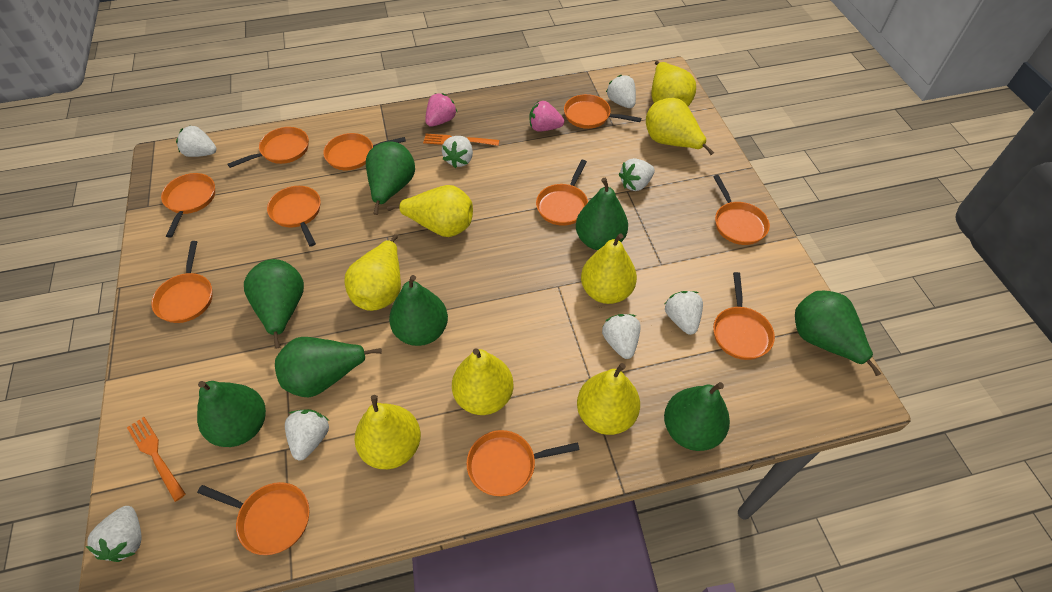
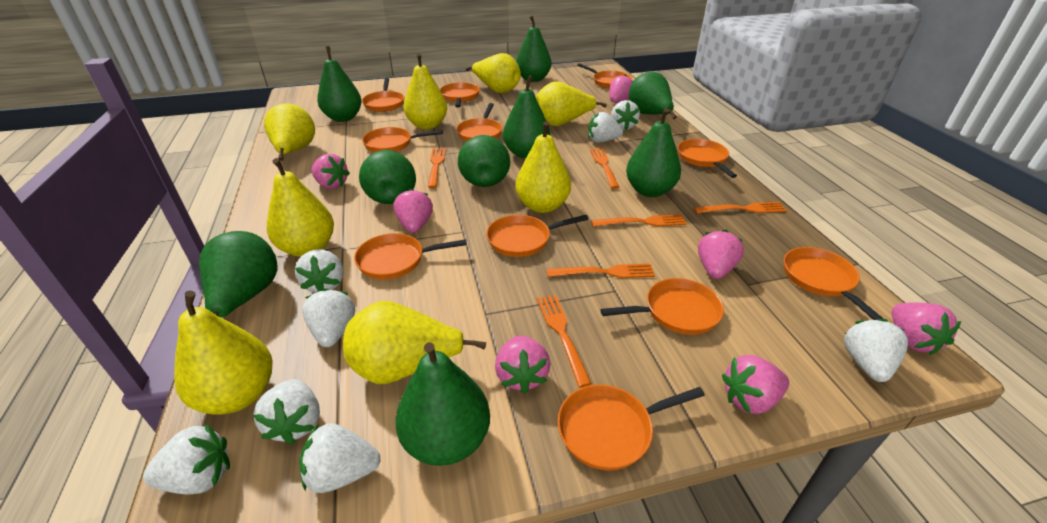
green pear: [197,381,266,447] [244,259,304,349] [275,337,382,397] [366,141,415,215] [389,275,448,346] [576,178,628,250] [664,382,730,451] [795,291,881,376] = 8 -> [199,231,278,317] [317,46,362,122] [359,150,416,204] [395,342,490,466] [458,135,510,187] [503,76,550,158] [516,16,552,82] [626,108,681,197] [629,72,677,119] = 9
orange fork: [127,417,186,502] [423,134,499,146] = 2 -> [428,148,446,188] [537,295,592,388] [547,264,655,278] [590,148,619,189] [591,214,687,227] [694,202,787,213] = 6
pink strawberry: [425,93,457,127] [530,101,564,132] = 2 -> [312,154,350,189] [393,188,433,233] [495,336,550,394] [609,74,633,103] [698,230,744,279] [722,355,789,414] [892,302,961,355] = 7

